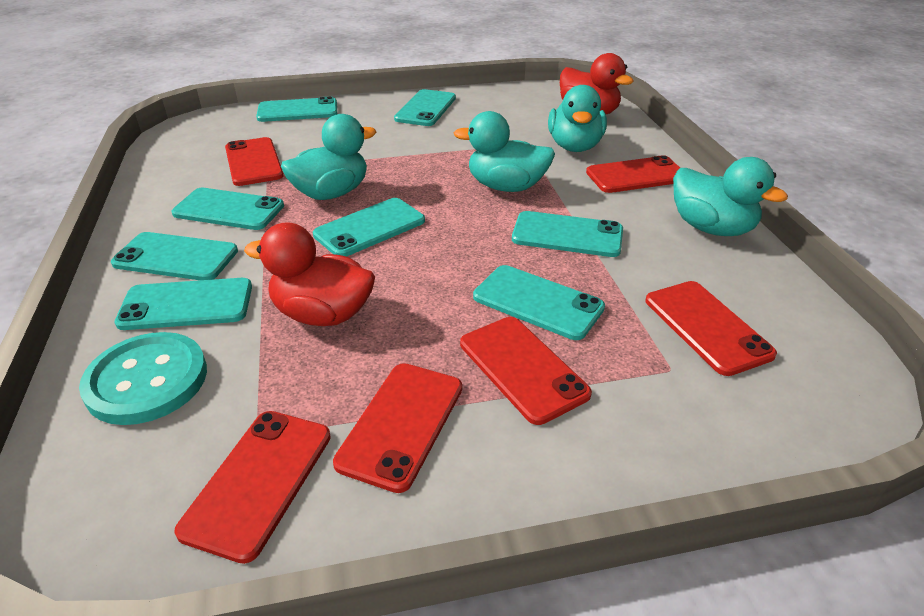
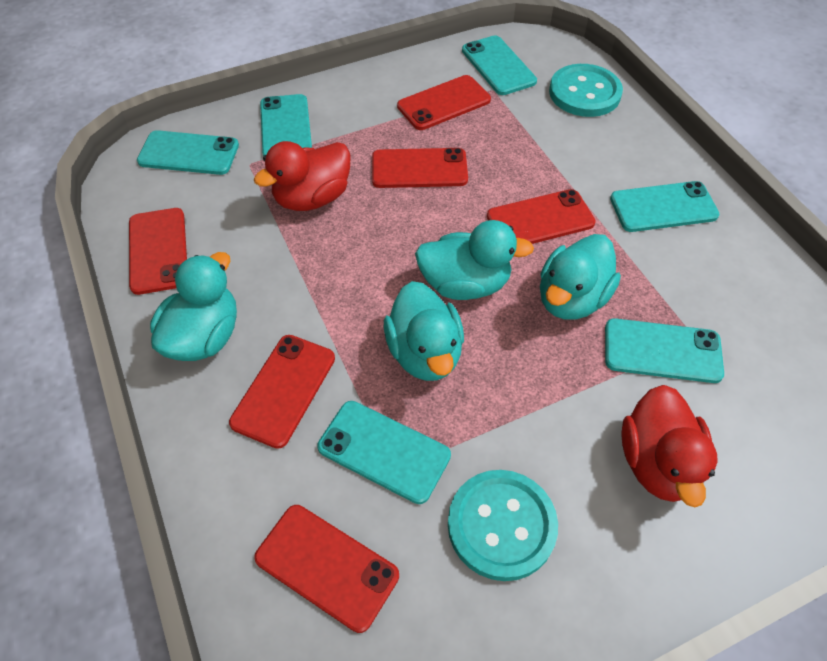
turquoise button: [79,332,207,425] = 1 -> [448,470,558,581] [549,64,623,117] = 2
turquoise phone: [111,232,238,280] [114,278,252,330] [172,188,284,230] [256,96,337,122] [313,198,425,257] [394,89,456,126] [473,265,605,340] [512,211,623,257] = 8 -> [137,130,239,175] [260,94,312,156] [318,401,451,504] [462,35,537,95] [605,318,724,383] [610,181,719,232] = 6

